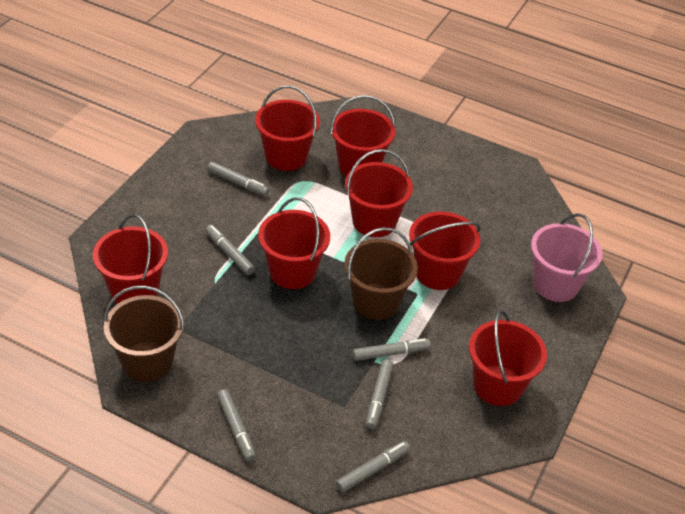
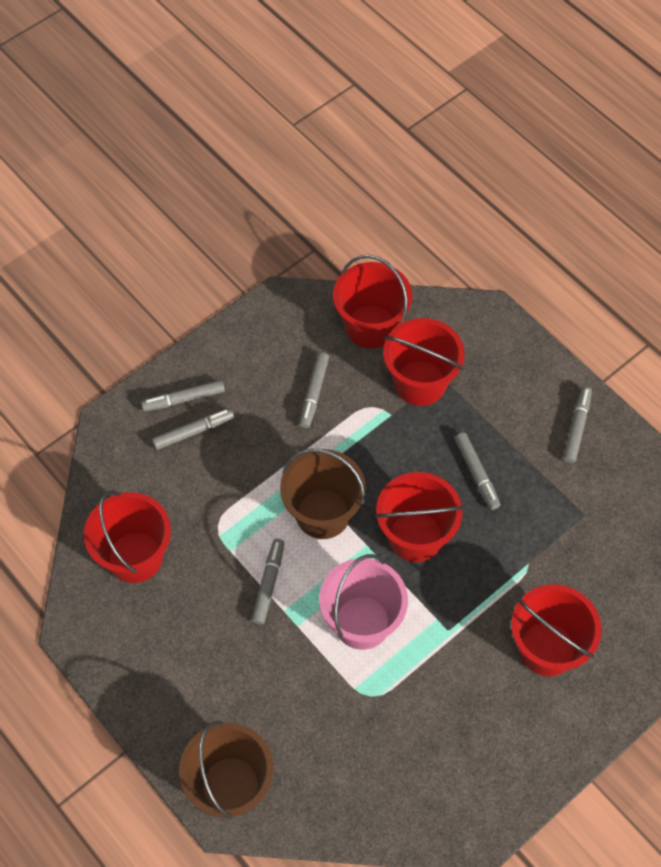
red bucket: [93,214,168,304] [255,86,320,171] [258,197,330,289] [330,95,396,176] [345,149,413,237] [409,212,481,290] [469,310,547,406] = 7 -> [84,491,171,583] [333,254,412,349] [375,472,464,562] [383,318,465,406] [511,584,602,677] = 5

